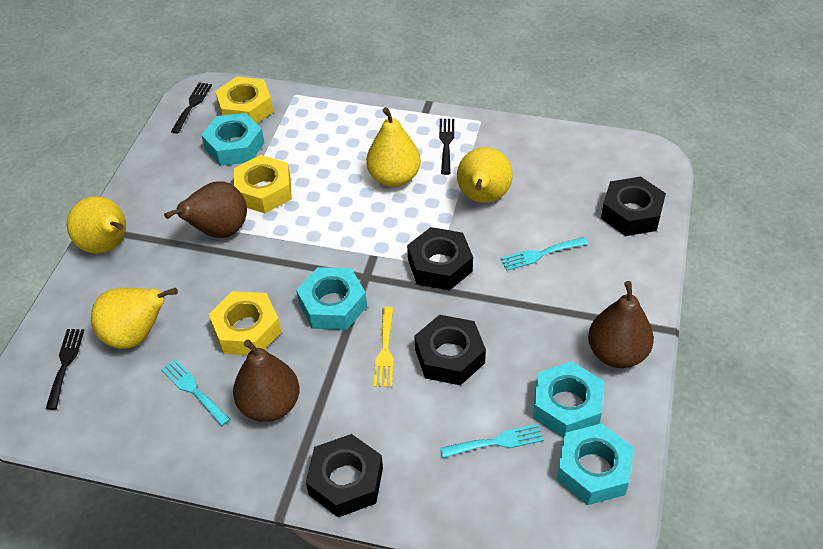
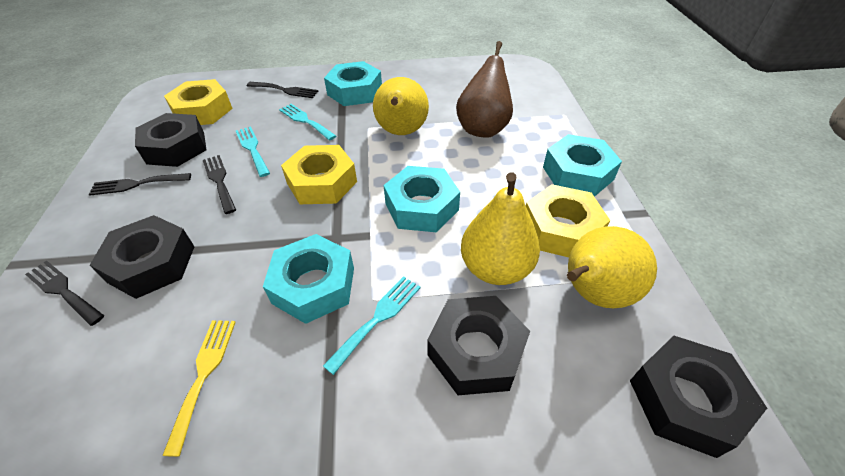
black fork: [46,329,84,410] [171,82,212,134] [439,119,454,175] = 3 -> [25,261,104,326] [89,173,191,196] [203,155,236,214] [247,82,318,98] = 4
brown pear: [164,181,247,238] [233,339,300,422] [588,281,654,368] = 3 -> [456,41,513,138] = 1
yellow pear: [67,196,126,254] [91,288,178,349] [366,107,421,187] [457,147,513,203] = 4 -> [373,77,429,135] [461,173,540,285] [567,226,657,308] = 3

